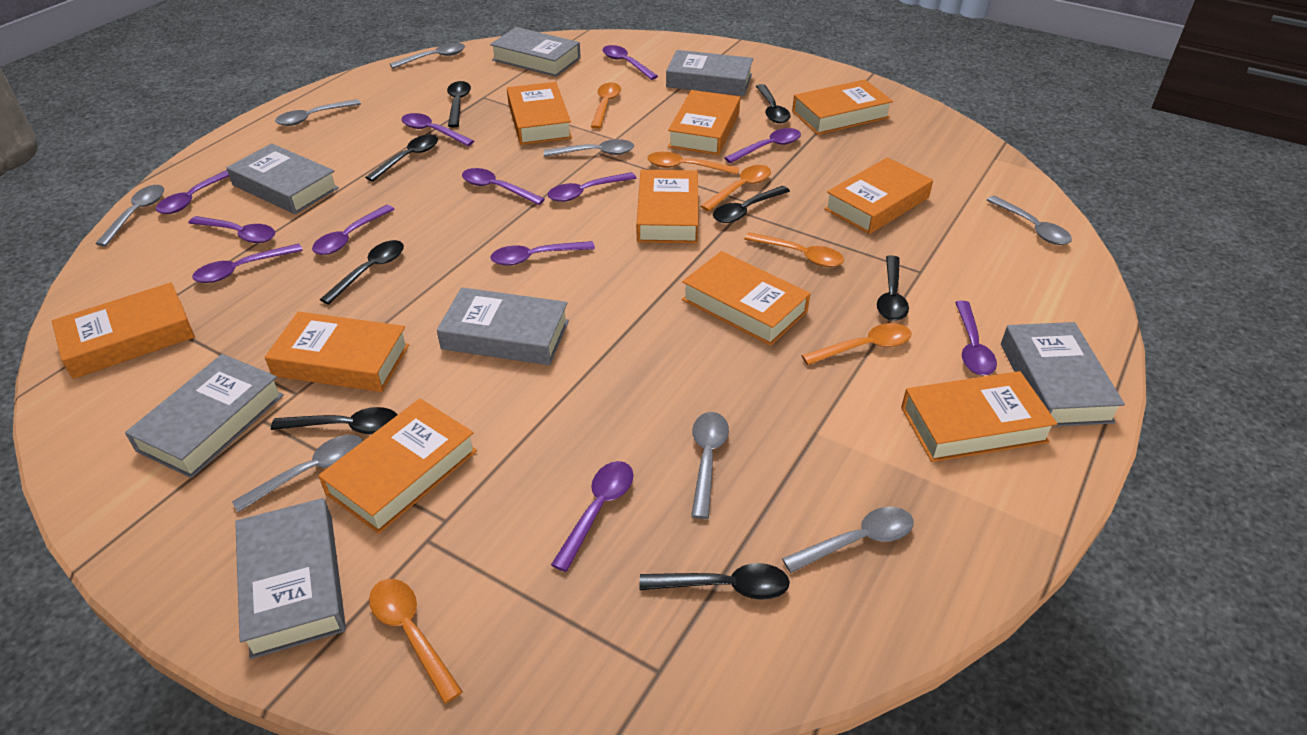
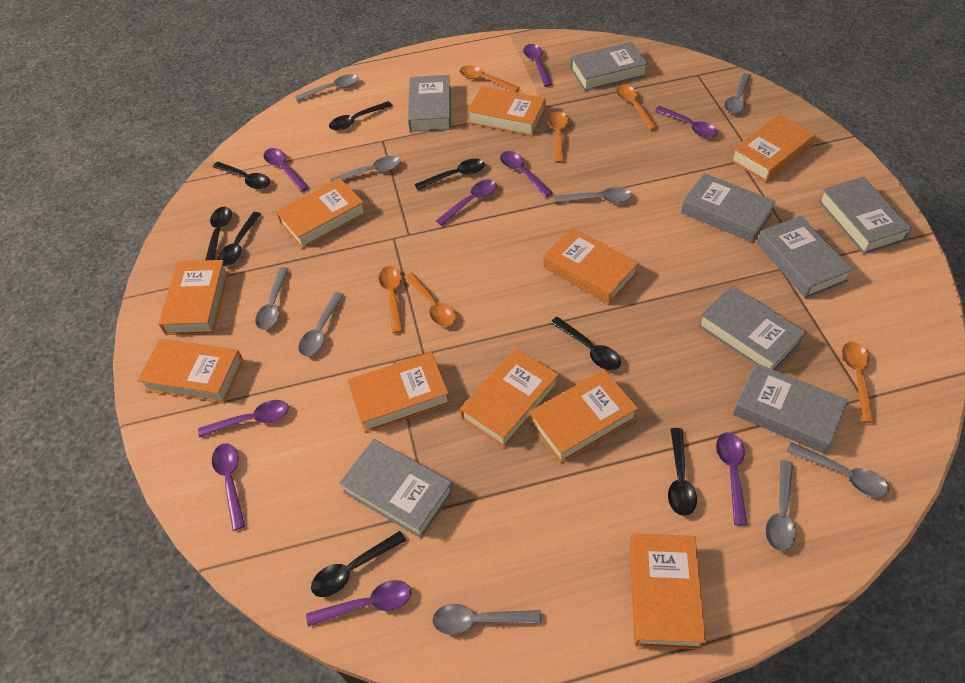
grey book: [125,354,284,478] [227,143,339,214] [235,498,346,659] [437,287,569,365] [490,27,581,77] [666,50,753,96] [1001,322,1125,427] = 7 -> [339,439,453,538] [408,75,451,132] [570,42,648,91] [681,173,776,242] [698,286,806,370] [733,363,848,454] [757,216,853,298] [818,177,912,254] = 8
grey spoon: [95,185,164,246] [232,435,363,512] [275,99,361,126] [390,43,465,69] [544,139,634,157] [691,412,729,519] [782,507,913,573] [987,196,1072,245] = 8 -> [255,267,289,330] [295,74,359,101] [298,292,344,356] [330,156,400,183] [432,604,542,635] [555,187,632,203] [724,73,751,114] [766,460,796,551] [787,442,889,497] = 9
purple spoon: [156,170,229,214] [188,216,275,243] [192,243,303,283] [312,205,395,255] [401,113,474,146] [462,168,545,205] [490,241,595,266] [548,172,636,202] [551,461,634,572] [603,45,658,80] [724,128,801,163] [955,301,997,375] = 12 -> [198,400,289,438] [212,443,245,531] [264,148,309,192] [306,580,411,627] [436,179,497,226] [500,151,552,197] [523,44,552,87] [655,106,718,138] [716,432,747,526] = 9

